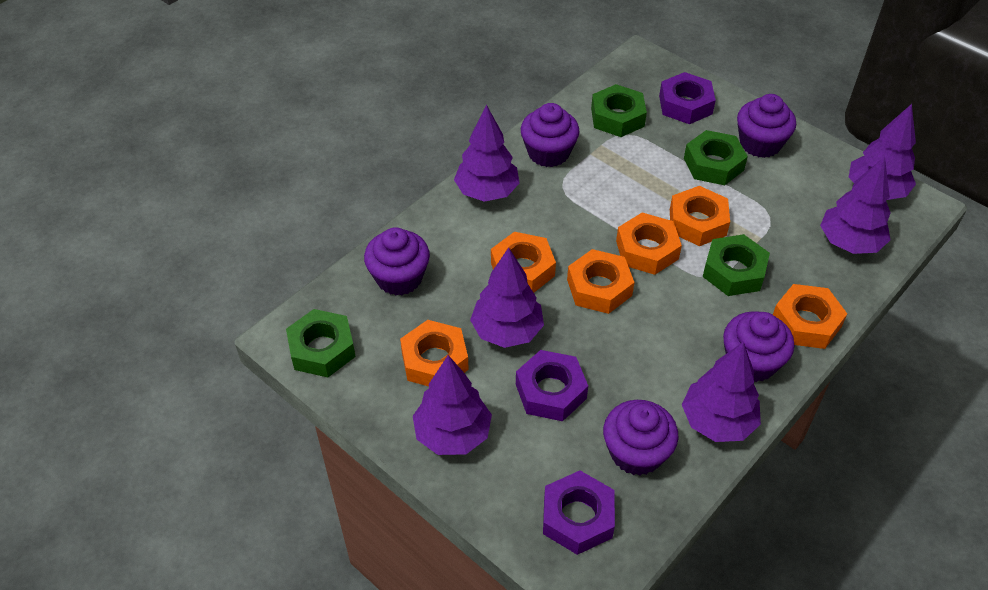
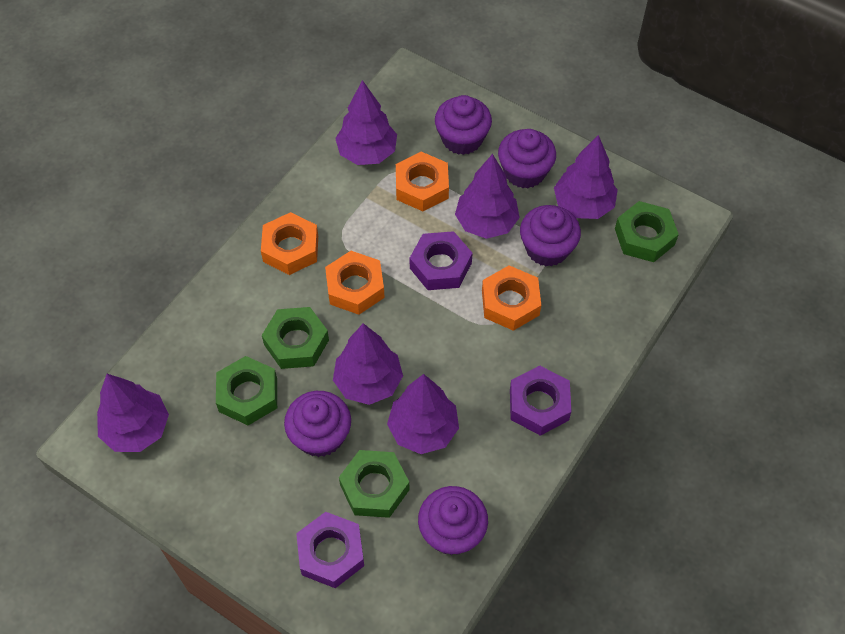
orange nut: [400,320,469,386] [491,232,556,293] [567,249,634,314] [616,213,682,275] [670,186,730,246] [773,284,847,349] = 6 -> [261,212,318,275] [325,251,385,315] [396,152,449,211] [482,265,541,331] = 4

